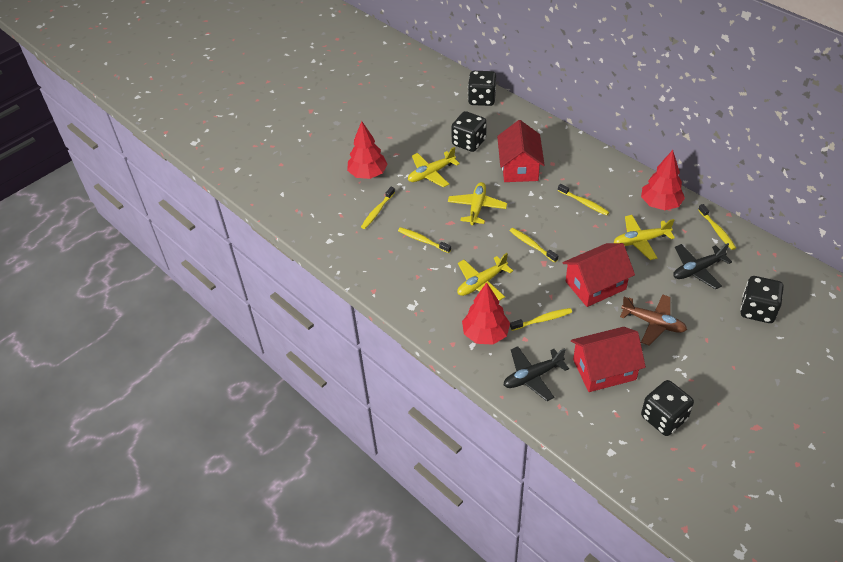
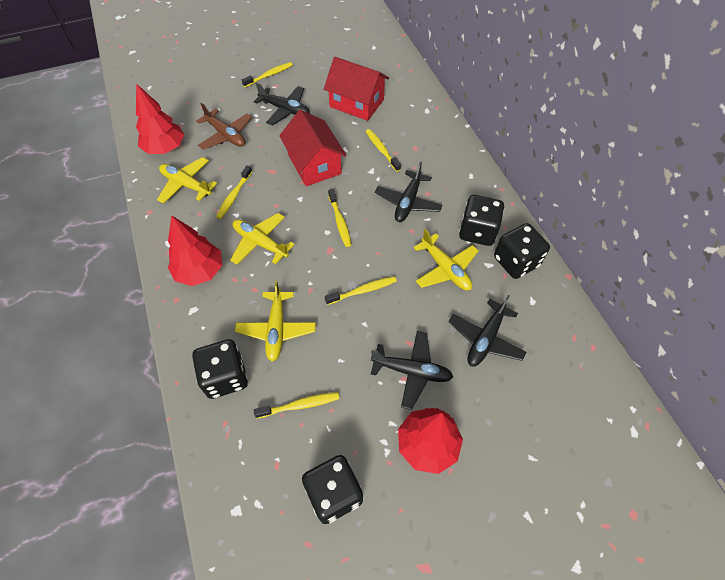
black plane: [504,346,569,401] [673,243,732,290] = 2 -> [254,83,310,125] [371,331,453,410] [375,162,442,222] [448,295,527,367] = 4
red house: [497,120,544,182] [563,243,635,307] [571,327,646,392] = 3 -> [279,110,347,186] [324,57,389,121] = 2

